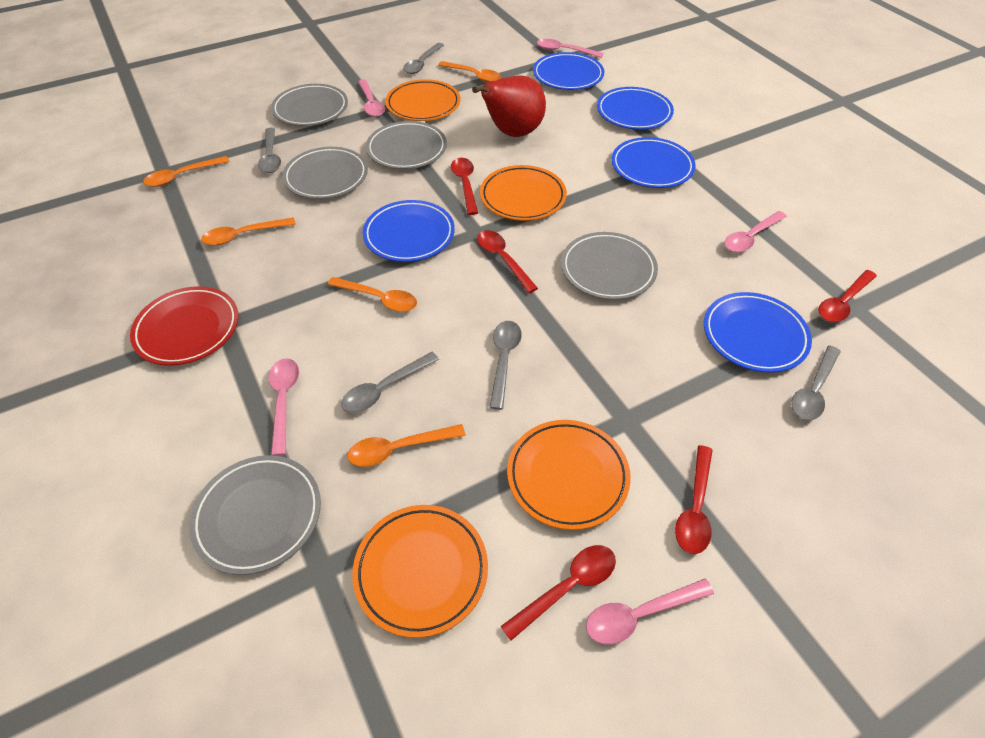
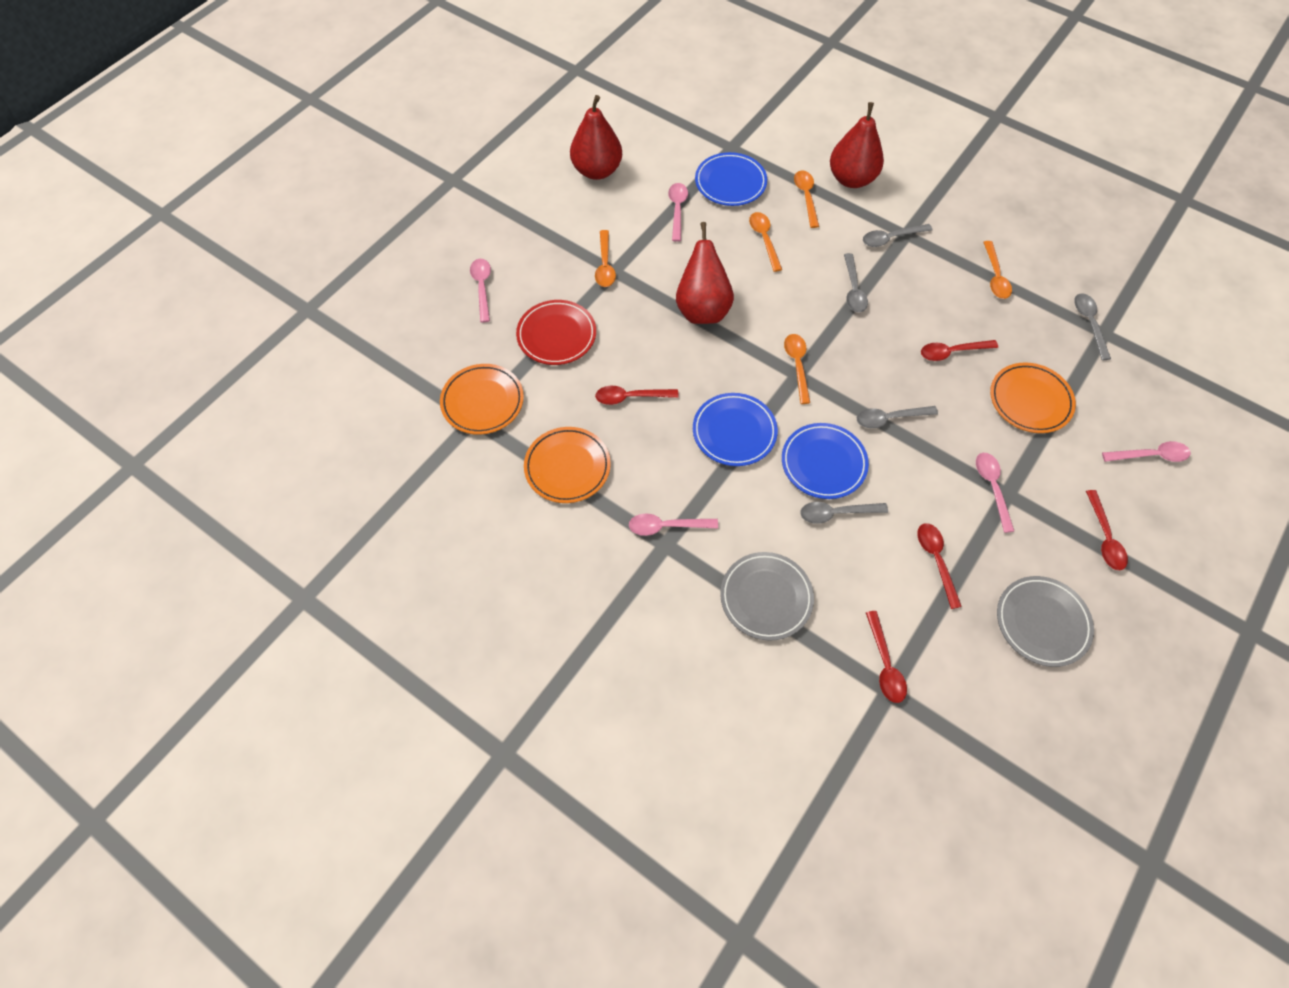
blue plate: [363,200,455,262] [533,52,604,90] [597,87,674,130] [611,137,696,188] [704,292,812,373] = 5 -> [693,393,778,466] [695,152,767,206] [782,423,869,499] = 3
grey plate: [189,455,321,575] [271,84,348,126] [282,147,368,199] [366,121,447,169] [561,232,658,300] = 5 -> [720,552,814,641] [997,576,1094,667] = 2
orange plate: [352,505,488,638] [385,79,460,121] [480,165,567,221] [507,420,631,530] = 4 -> [440,364,524,435] [524,427,611,503] [990,362,1076,433] = 3
red pear: [472,76,546,137] = 1 -> [570,95,622,180] [676,222,734,324] [830,102,884,188] = 3

